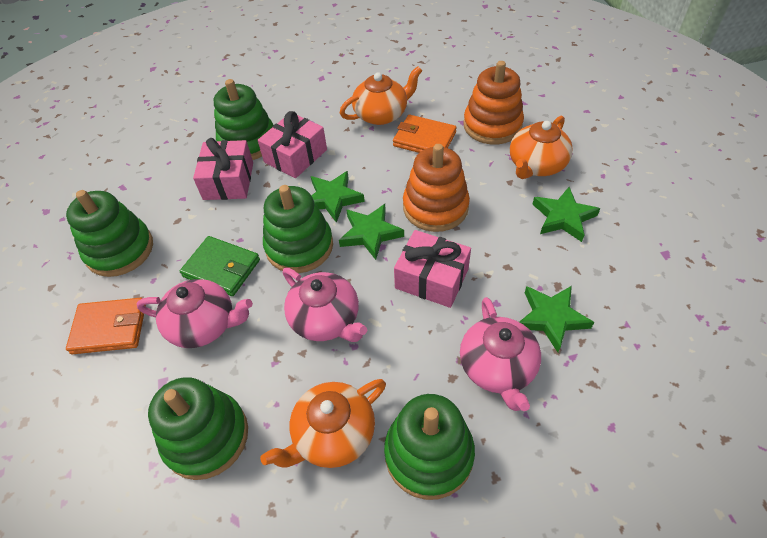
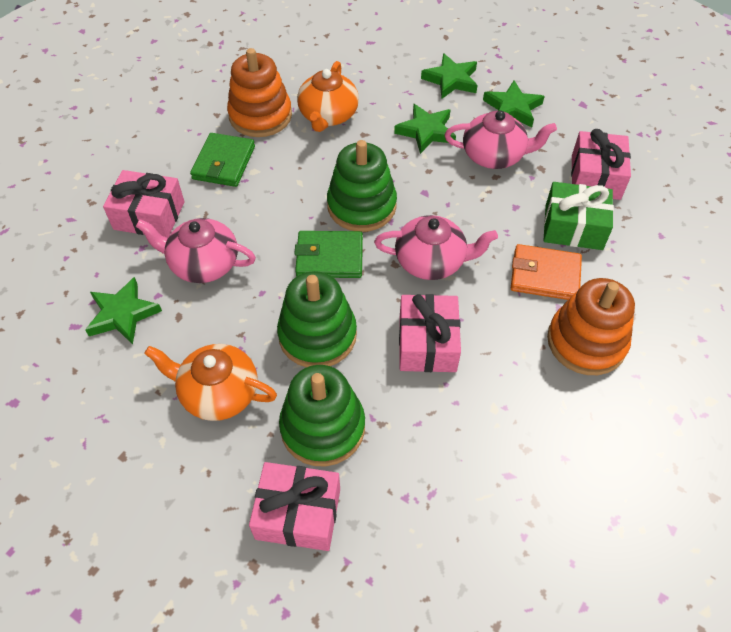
green gift: none = 0 -> [544,182,614,250] = 1
green stacking toy: [66,190,153,277] [148,377,248,480] [214,79,273,160] [263,185,333,273] [384,394,475,500] = 5 -> [277,271,357,367] [279,365,365,466] [327,140,397,232] = 3
green wallet: [180,236,260,296] = 1 -> [190,133,255,187] [294,231,363,278] = 2
orange teapot: [260,379,386,468] [340,66,422,125] [510,116,573,179] = 3 -> [144,344,277,421] [297,61,359,132] = 2
orange wallet: [66,298,146,354] [393,115,457,153] = 2 -> [511,244,582,300] = 1
pink gift: [193,138,253,200] [258,111,327,178] [394,230,471,308] = 3 -> [103,170,185,238] [249,462,340,551] [399,294,461,372] [571,129,631,200] = 4

